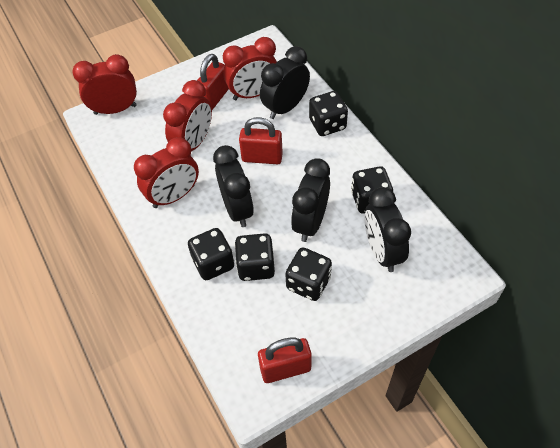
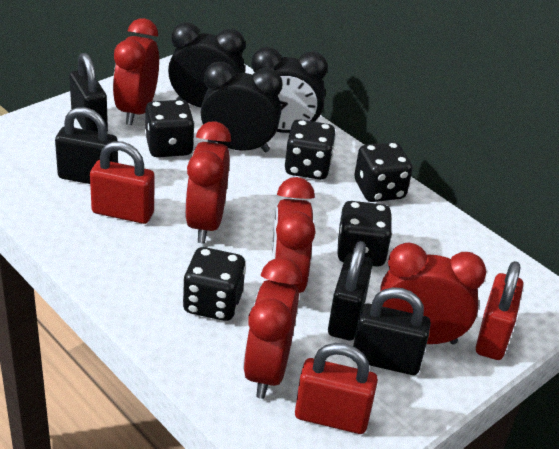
black clock: [213,145,254,227] [260,46,310,119] [291,158,330,242] [364,187,411,272] = 4 -> [168,22,245,107] [201,62,283,152] [251,47,328,133] = 3
black padlock: none = 0 -> [55,107,118,184] [69,53,108,132] [328,241,373,340] [353,287,431,375] = 4
red clock: [72,54,137,115] [134,137,199,208] [163,80,212,151] [223,37,277,100] = 4 -> [113,18,159,125] [185,121,231,243] [243,258,302,399] [271,177,316,293] [380,242,487,345] = 5

